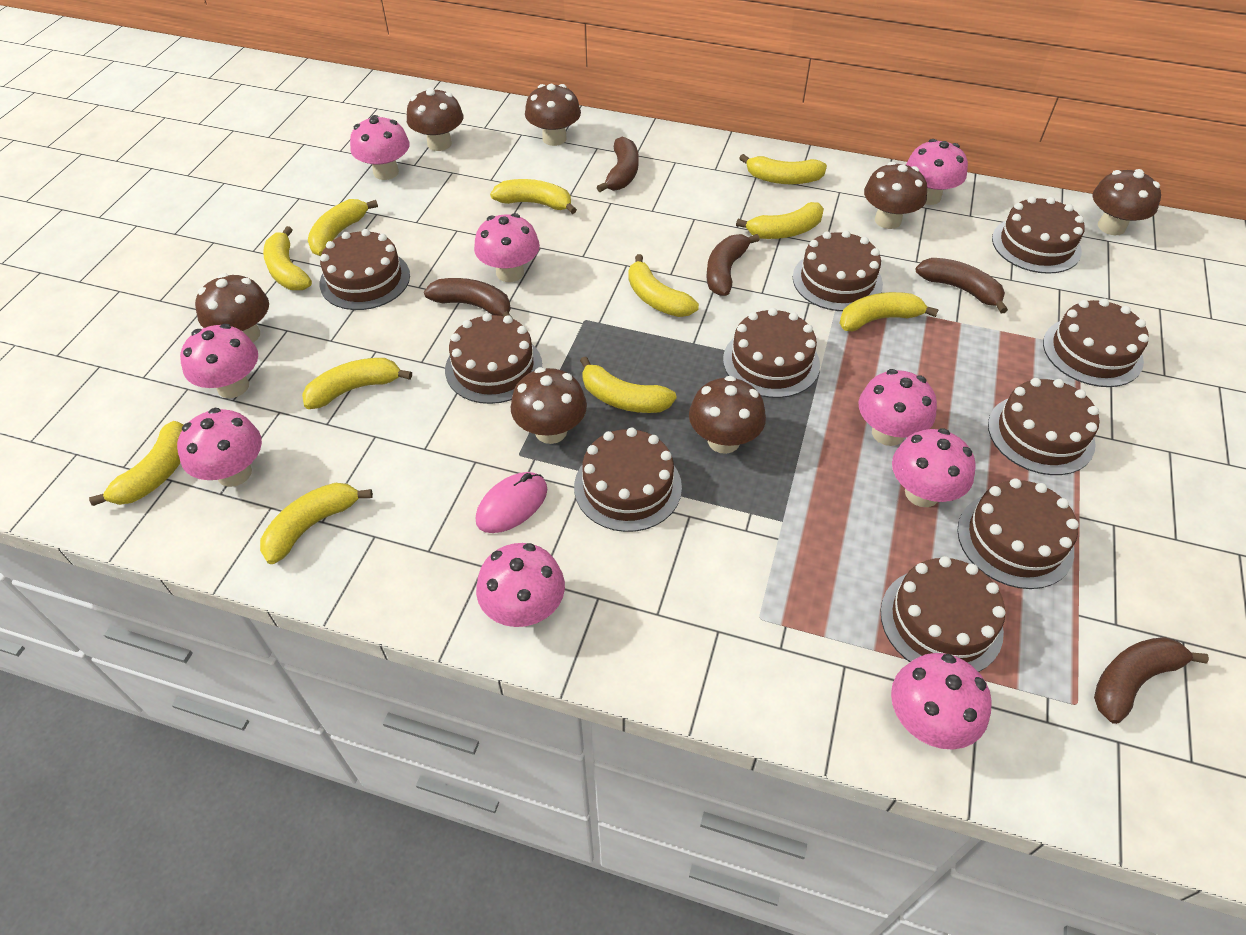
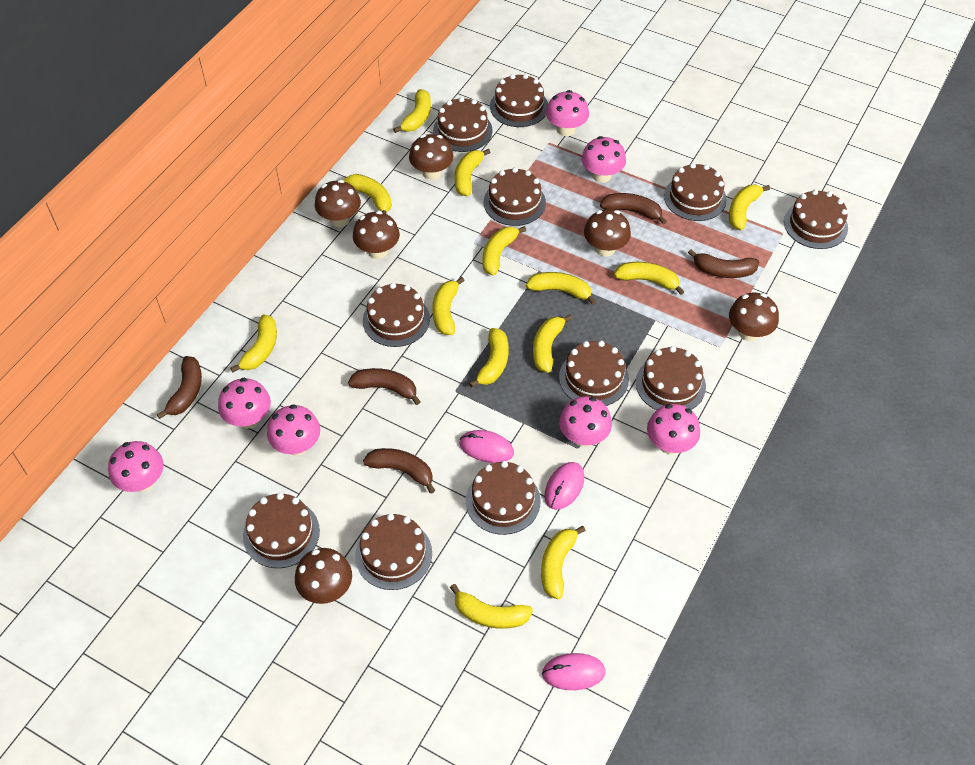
brown cake: [320,229,410,310] [445,313,542,404] [574,427,682,532] [723,308,820,398] [793,230,883,311] [881,556,1005,672] [957,478,1079,589] [988,378,1099,475] [992,196,1085,274] [1043,299,1149,387] = 10 -> [243,493,320,568] [355,513,432,590] [363,283,430,347] [433,97,493,152] [466,461,541,535] [484,167,546,226] [490,74,548,127] [559,341,629,406] [636,346,706,410] [664,163,727,221] [784,190,848,249] = 11
brown mushroom: [195,273,269,343] [407,87,463,151] [511,367,587,444] [525,84,581,146] [689,376,766,454] [864,162,927,229] [1093,169,1161,235] = 7 -> [295,548,352,604] [315,180,361,227] [353,211,400,259] [409,134,454,180] [584,209,631,257] [729,292,779,341] = 6
pink mouse: [475,472,547,533] = 1 -> [460,430,514,463] [542,653,606,690] [544,462,584,510] = 3
pink mushroom: [177,408,262,487] [180,324,258,398] [350,115,410,180] [474,213,540,282] [476,543,565,627] [859,369,937,446] [891,653,992,750] [892,428,976,507] [906,139,968,205] = 9 -> [108,441,163,492] [218,378,271,429] [267,404,320,456] [546,90,589,136] [559,396,612,447] [581,136,626,183] [647,404,700,454] = 7
yellow banana: [89,421,183,506] [260,483,373,564] [263,226,312,290] [302,358,412,409] [308,199,378,256] [490,179,577,214] [580,356,677,413] [628,254,699,317] [736,202,824,239] [739,154,827,184] [840,292,939,331] = 11 -> [230,314,277,373] [344,174,392,214] [393,89,431,133] [432,277,465,335] [450,584,533,629] [454,148,491,196] [469,328,508,388] [483,226,526,275] [526,272,596,305] [533,315,572,373] [541,526,586,599] [614,262,684,295] [729,185,770,230] = 13

